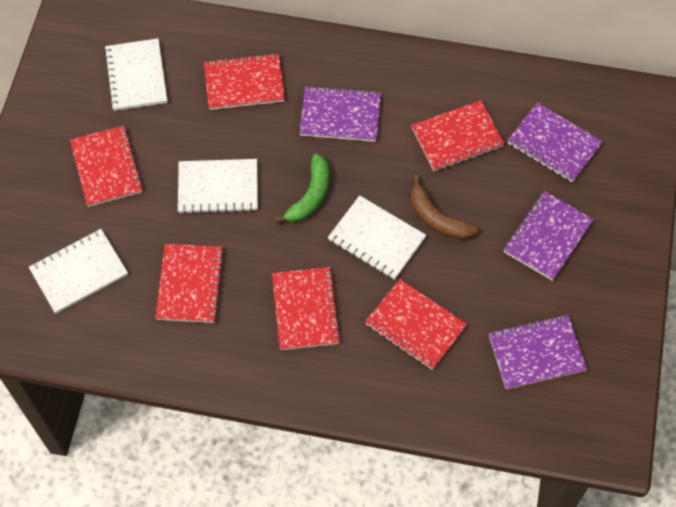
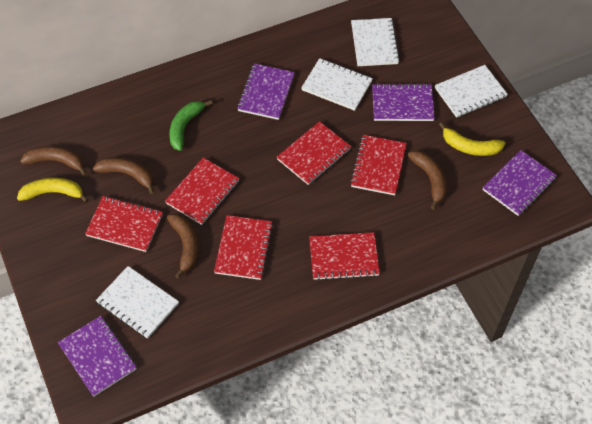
brown banana: [411,175,479,240] = 1 -> [20,146,87,176] [93,157,155,195] [167,214,198,278] [408,151,447,210] = 4
yellow banana: none = 0 -> [17,178,89,202] [439,122,505,156] = 2

